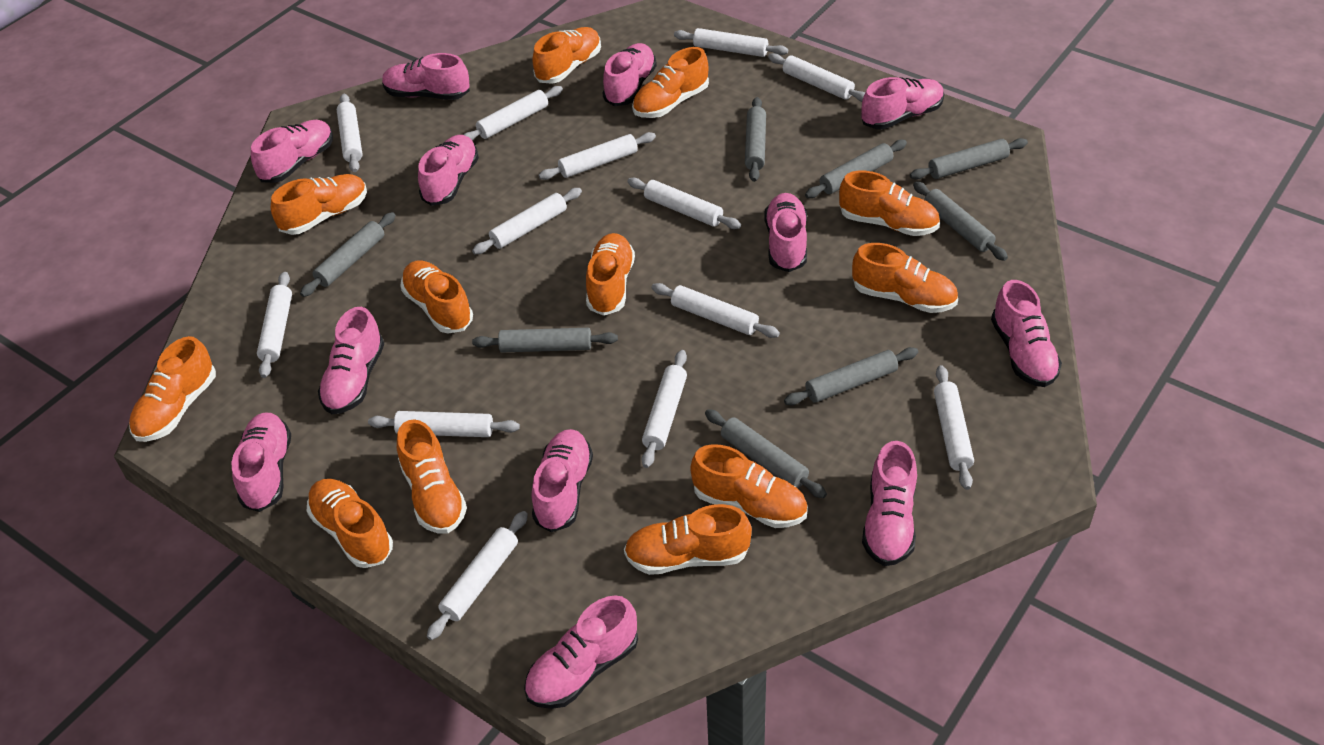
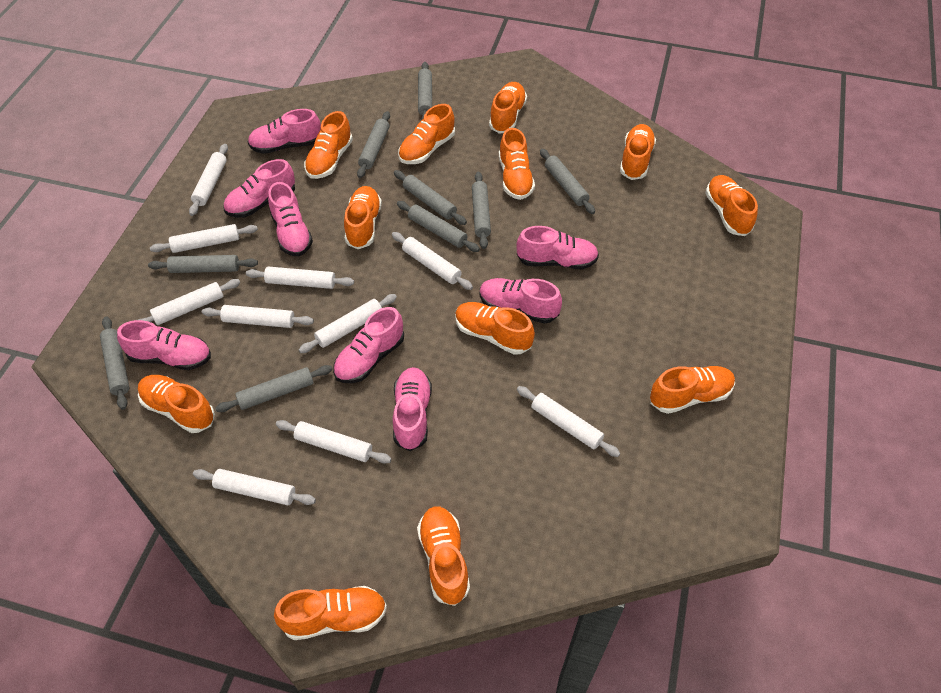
grey rolling pin: [300,212,396,297] [472,328,618,352] [705,409,827,498] [745,97,766,182] [784,347,918,405] [805,140,907,198] [910,138,1028,180] [913,181,1008,261] = 8 -> [100,316,129,410] [148,255,258,273] [215,365,333,412] [357,111,390,178] [394,170,467,225] [397,201,480,252] [418,62,432,120] [472,172,491,249] [540,149,595,214] = 9
pink shoe: [232,412,291,512] [251,120,333,183] [318,307,384,414] [382,53,470,100] [418,135,479,206] [524,595,638,709] [532,429,593,532] [602,43,657,106] [764,193,807,272] [861,77,944,129] [862,441,917,566] [991,280,1062,387] = 12 -> [117,320,211,370] [224,159,295,218] [248,109,321,154] [268,182,313,256] [333,307,404,383] [393,367,432,451] [479,278,562,324] [516,226,599,269] = 8
white rolling pin: [257,272,292,378] [337,94,363,172] [368,411,520,437] [427,511,528,640] [463,86,563,140] [472,188,582,254] [539,132,656,180] [627,178,741,229] [642,350,687,468] [652,283,780,338] [674,28,788,57] [768,53,865,102] [934,365,974,490] = 13 -> [138,279,240,325] [150,224,258,253] [189,144,228,216] [193,469,316,505] [202,305,314,328] [246,267,354,289] [276,420,391,464] [299,294,397,353] [392,232,473,290] [517,386,620,457] = 10

